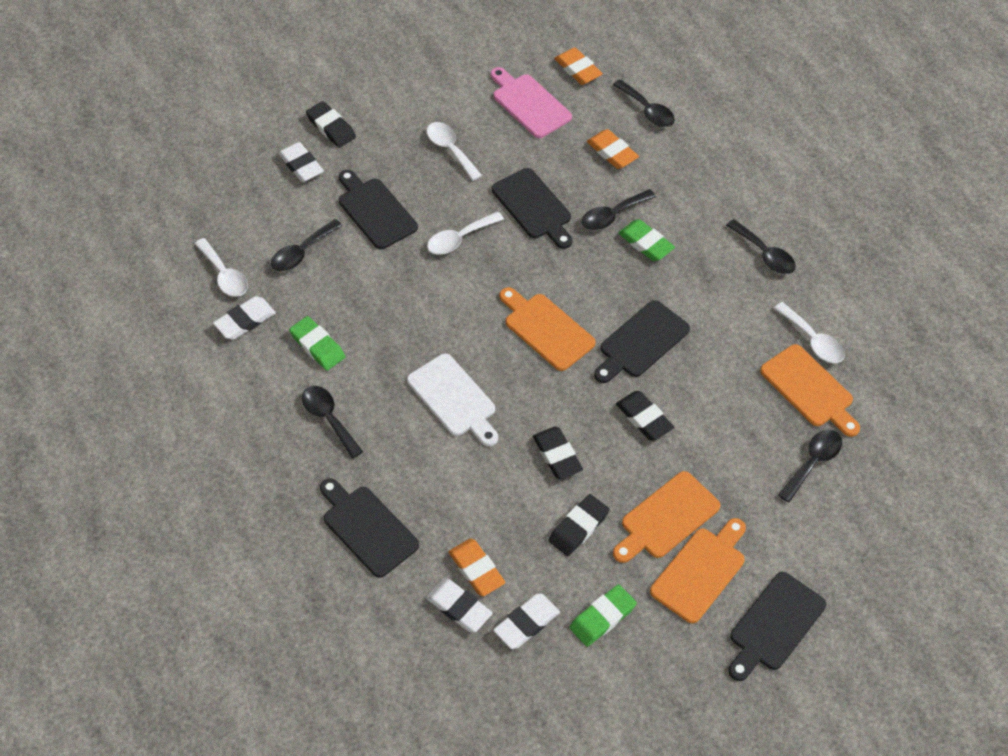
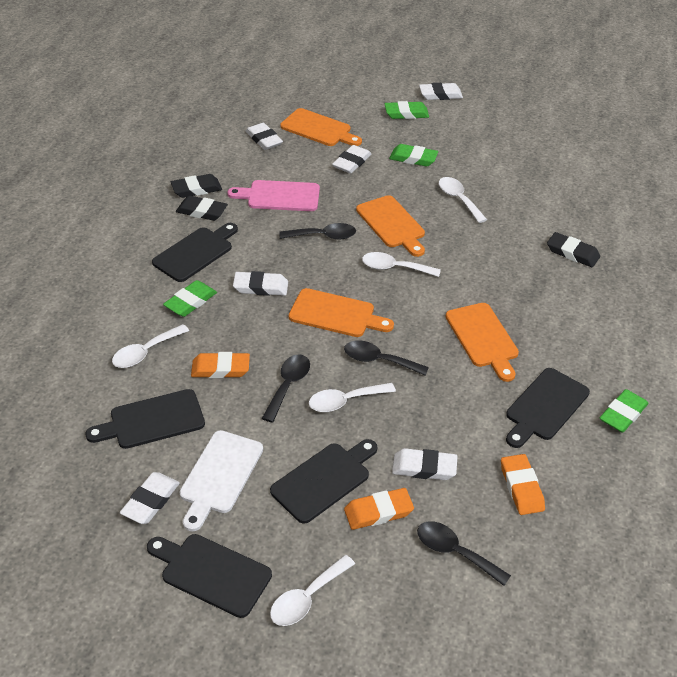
black eraser: [306,101,356,148] [533,426,583,479] [548,494,609,556] [616,391,674,441] = 4 -> [171,174,222,198] [176,195,228,221] [547,232,600,267] = 3
black spoon: [271,219,342,272] [302,386,363,459] [582,189,656,230] [613,79,675,127] [726,219,796,274] [778,430,842,502] = 6 -> [262,354,310,423] [279,223,356,240] [344,341,429,376] [417,521,511,586] = 4
green eraser: [289,316,345,370] [569,584,637,647] [618,219,675,261] = 3 -> [163,280,217,317] [385,101,429,119] [389,144,438,166] [600,389,649,432] = 4
white eraser: [213,296,276,339] [278,142,324,182] [426,579,493,632] [493,594,560,649] = 4 -> [120,472,180,524] [233,271,288,296] [245,123,283,150] [332,145,371,173] [392,448,457,480] [419,83,463,100] = 6
white spoon: [195,238,248,297] [427,122,482,181] [427,212,504,254] [774,302,845,363] = 4 -> [112,324,189,368] [270,555,355,626] [309,383,396,412] [362,252,441,277] [439,177,487,223] = 5

